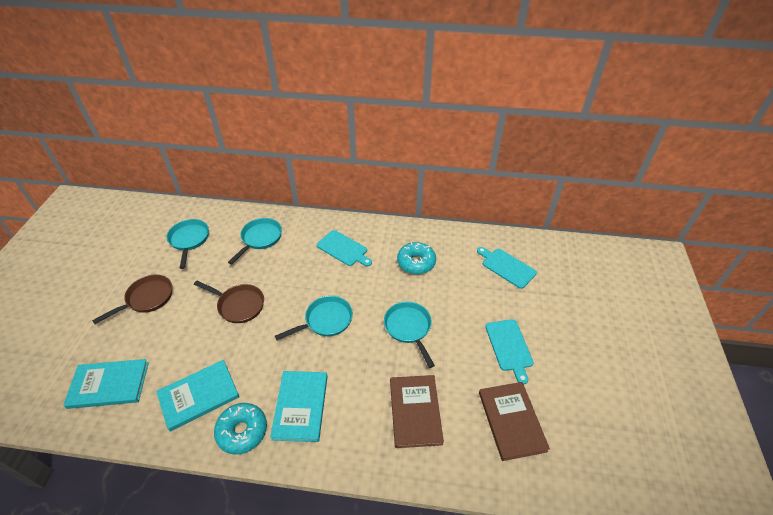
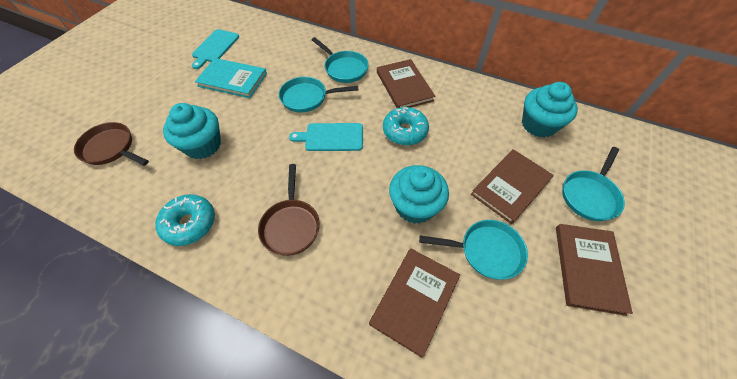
brown book: [390,375,444,448] [479,382,550,461] = 2 -> [369,248,460,358] [377,59,435,108] [471,149,553,224] [556,224,633,316] = 4
turquoise book: [63,359,149,409] [156,360,239,432] [270,371,328,442] = 3 -> [195,58,267,98] = 1
turquoise cupcake: none = 0 -> [163,103,221,159] [389,165,449,224] [522,82,578,138] = 3
turquoise cutting board: [317,230,372,266] [477,247,537,289] [485,319,534,384] = 3 -> [192,29,239,69] [289,123,363,151] = 2

